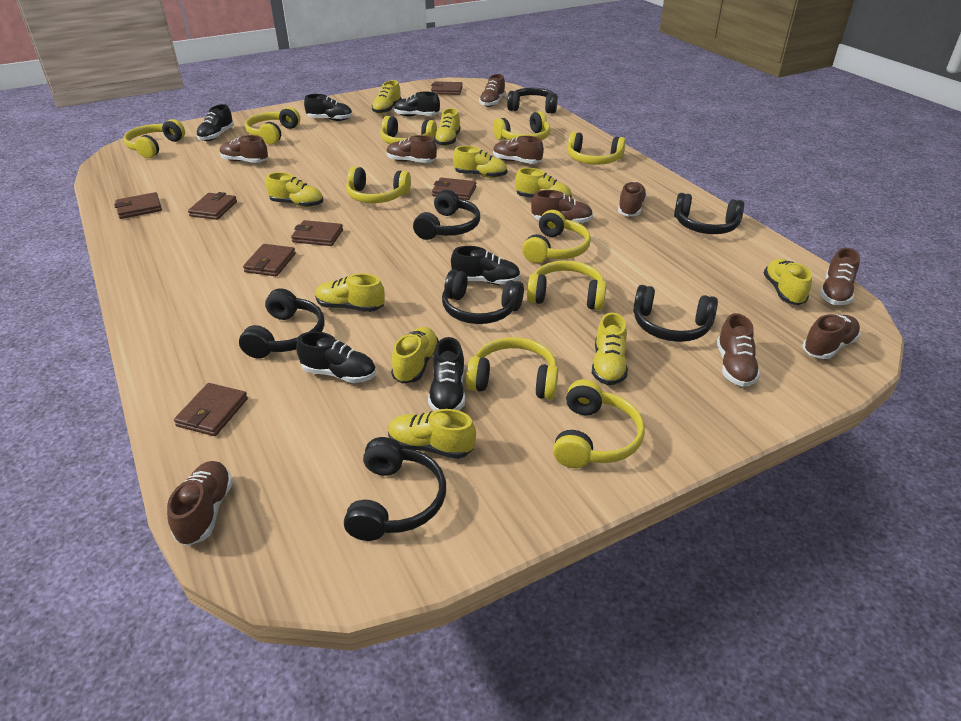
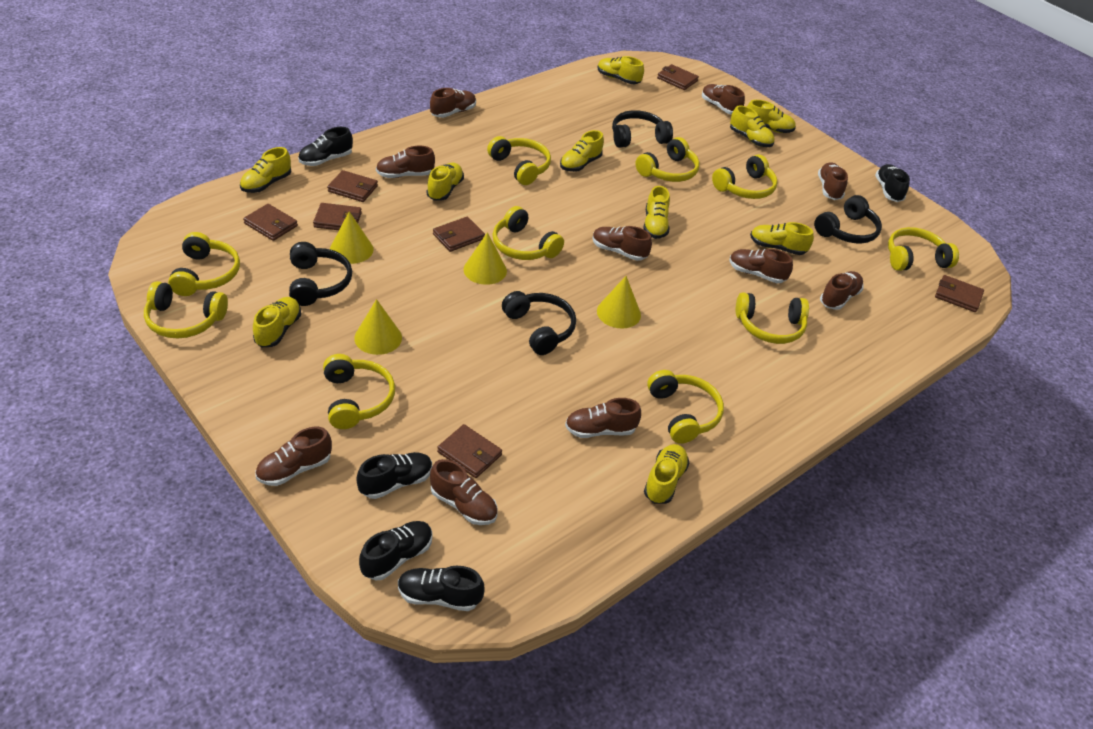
black headphones: [239,288,325,359] [344,437,446,541] [413,190,480,240] [442,270,524,324] [507,88,558,114] [633,285,718,342] [674,193,744,234] = 7 -> [289,242,352,306] [502,291,576,355] [612,110,673,148] [814,195,882,244] = 4
black shoe: [196,104,234,141] [296,331,376,383] [304,94,352,121] [394,92,440,116] [428,337,465,411] [451,246,521,285] = 6 -> [298,127,353,166] [356,452,432,499] [359,521,433,580] [398,566,485,611] [875,164,910,202] = 5
yellow cone: none = 0 -> [330,211,374,264] [354,299,402,355] [464,232,507,285] [597,276,641,329] = 4

